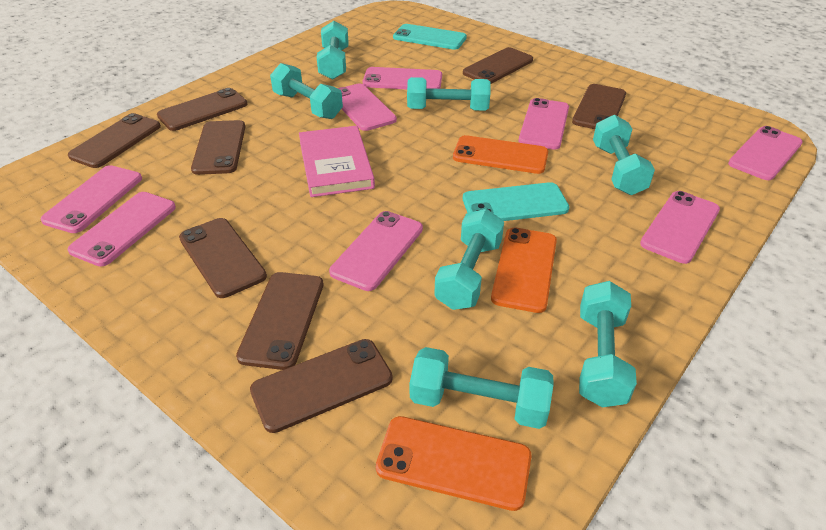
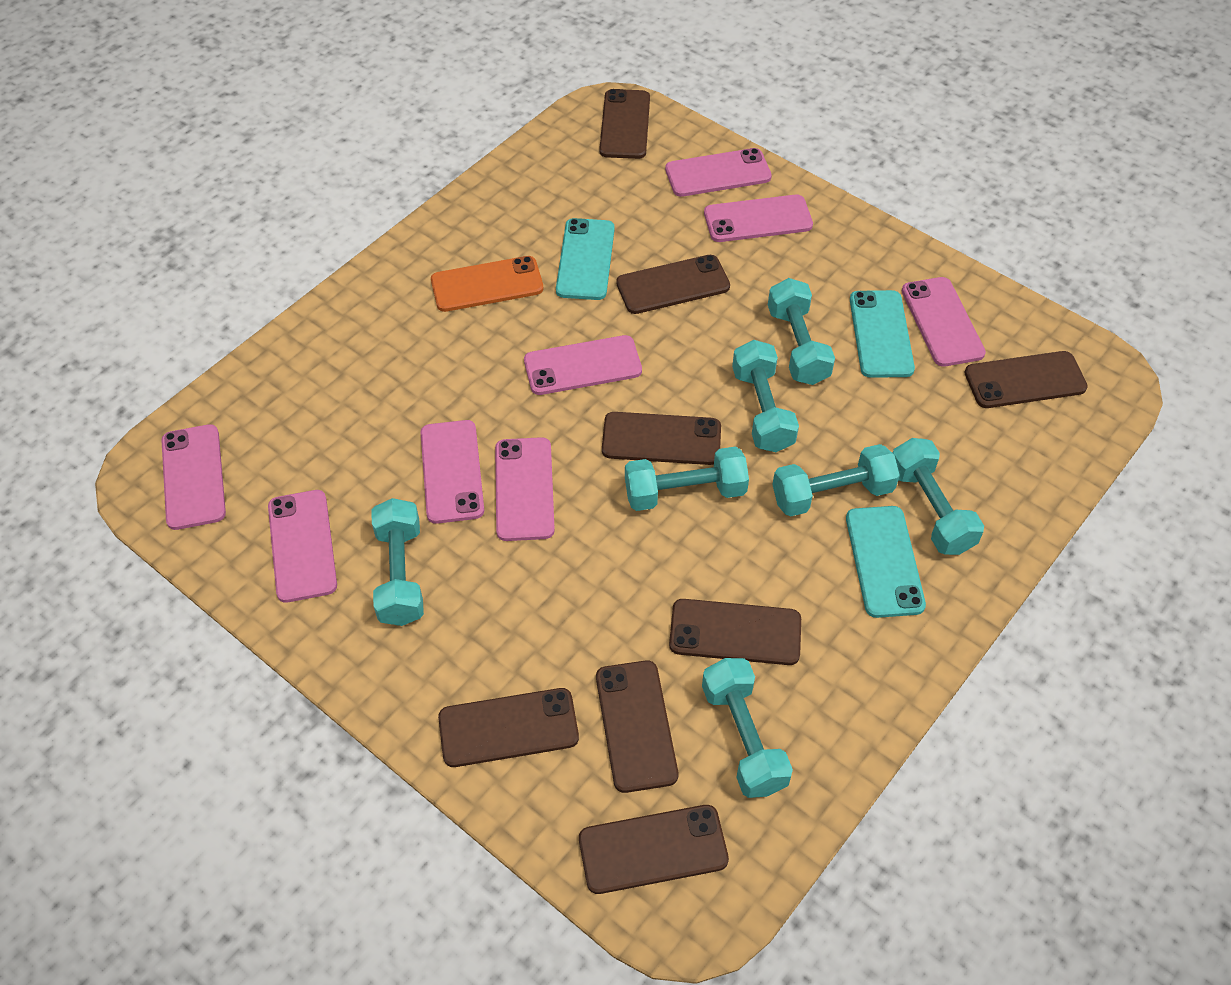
orange phone: [376,416,531,511] [453,135,548,174] [491,228,557,313] = 3 -> [431,256,544,312] = 1
pink book: [299,125,375,197] = 1 -> none = 0
turquoise phone: [393,24,467,50] [463,182,569,221] = 2 -> [556,218,615,300] [846,506,926,618] [850,290,915,378] = 3

